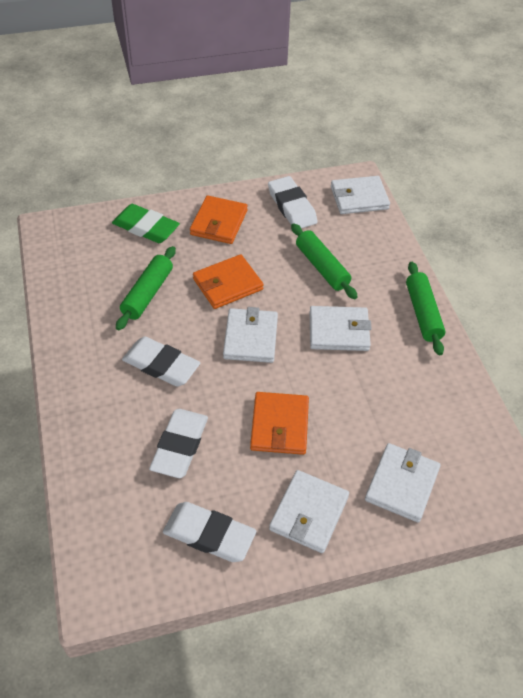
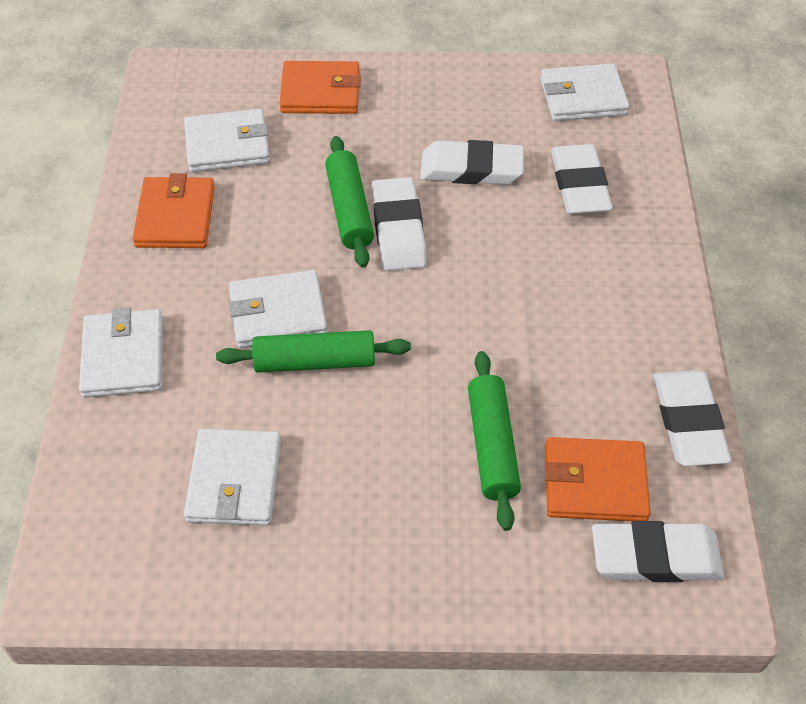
green eraser: [112,204,180,243] = 1 -> none = 0
white eraser: [122,337,200,387] [149,409,208,478] [163,502,256,562] [268,176,318,228] = 4 -> [371,177,427,271] [420,140,524,185] [551,144,613,214] [592,521,724,582] [654,370,731,466] = 5

